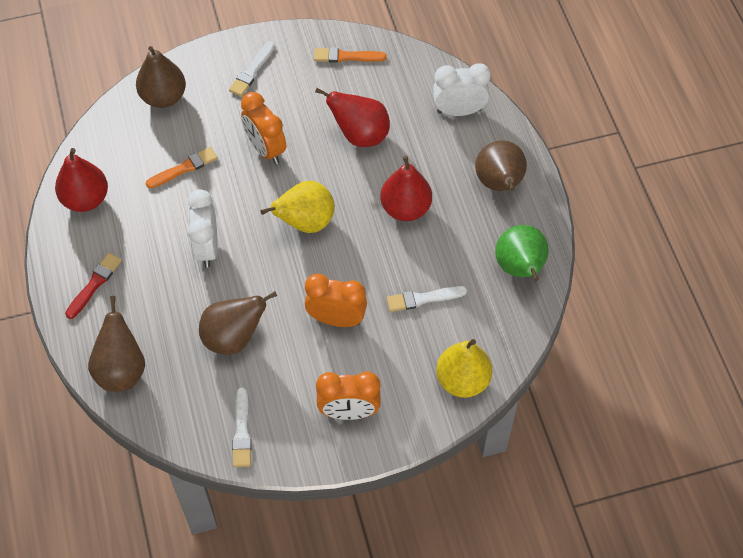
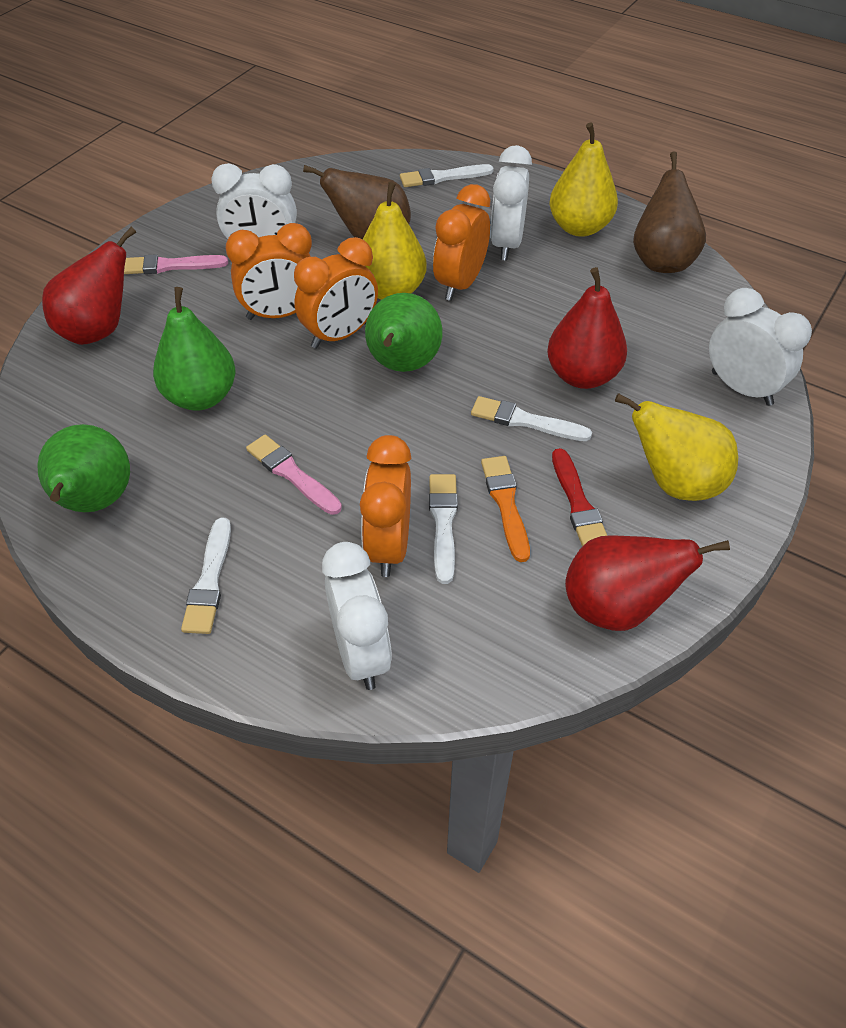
brown pear: [88,296,145,392] [136,46,186,108] [199,291,277,355] [475,140,527,191] = 4 -> [303,165,411,239] [633,151,706,273] = 2
green pear: [495,225,549,281] = 1 -> [38,424,130,512] [153,287,235,411] [365,293,443,372] = 3
orange brush: [145,147,218,188] [314,47,386,63] = 2 -> [481,456,530,562] = 1
orange clock: [241,92,286,164] [305,274,367,327] [316,371,381,420] = 3 -> [226,223,312,320] [294,237,378,349] [360,435,411,577] [433,184,490,301] = 4
pink brush: none = 0 -> [124,254,228,274] [246,435,342,515] = 2
white brush: [229,42,275,96] [232,387,251,467] [387,286,467,312] = 3 -> [181,518,231,634] [400,164,494,187] [429,474,458,584] [471,396,592,441] = 4
white clock: [187,189,218,268] [433,63,491,116] = 2 -> [212,163,297,239] [322,542,392,690] [490,145,532,261] [709,288,812,406] = 4
yellow pear: [261,181,335,233] [436,339,492,398] = 2 -> [363,182,427,300] [549,122,618,237] [615,393,738,501] = 3

